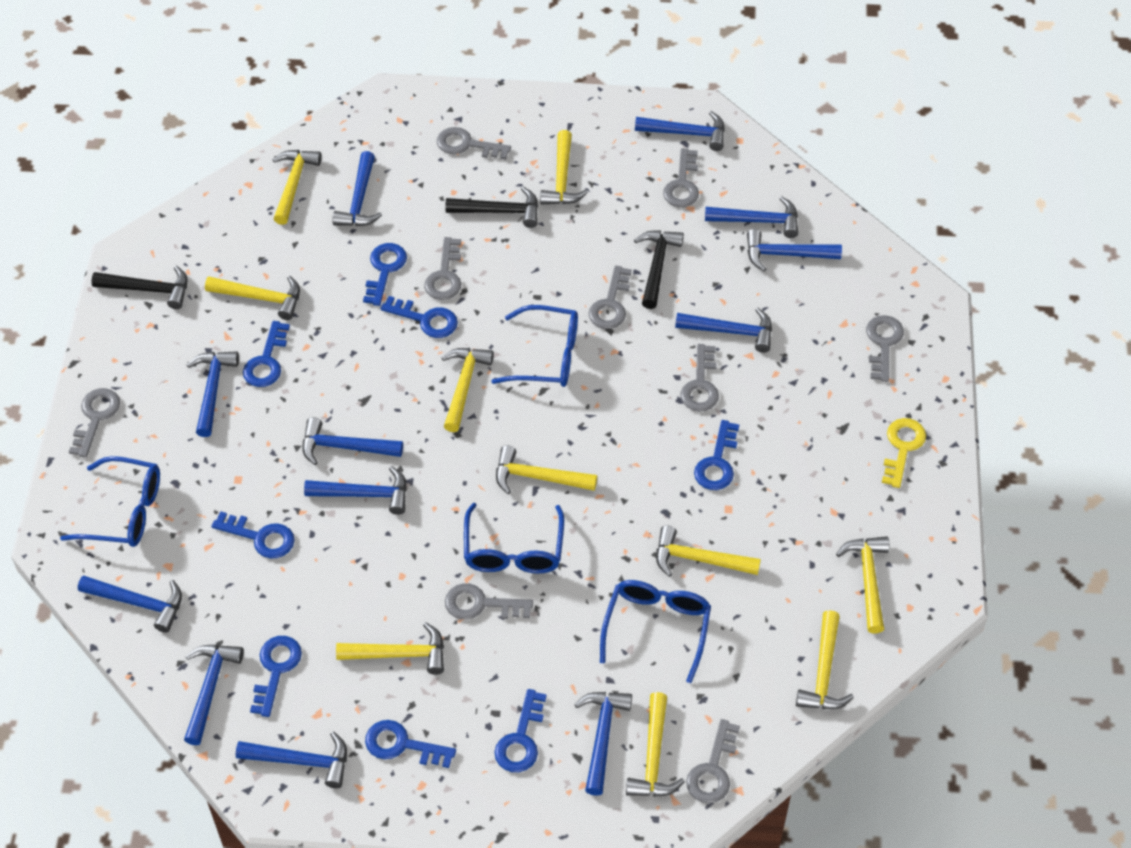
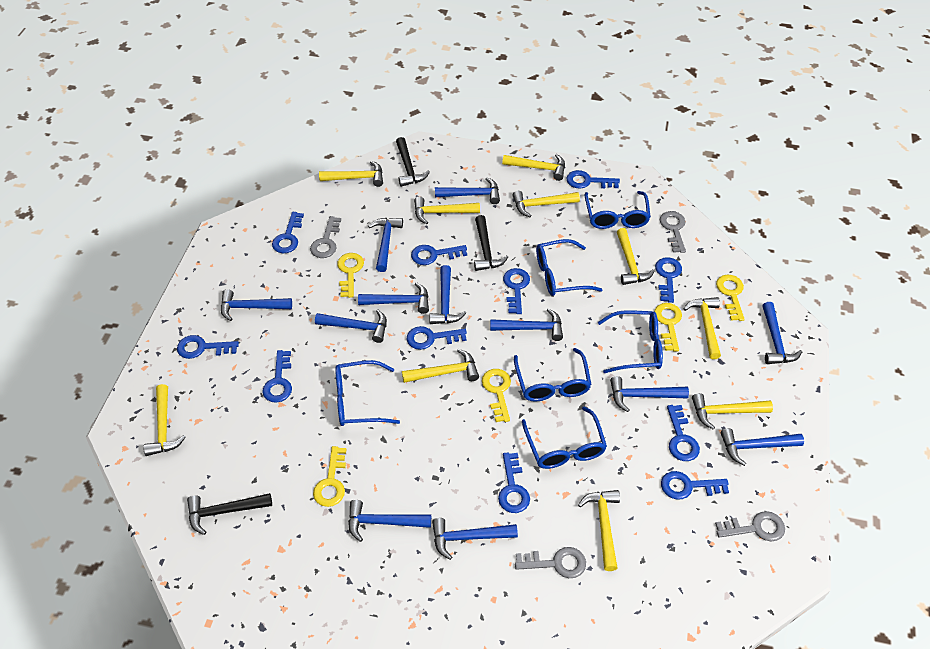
blue glasses: [60,456,160,547] [464,503,564,573] [491,305,578,387] [600,580,711,683] = 4 -> [335,360,400,426] [514,348,592,402] [522,406,607,469] [536,239,603,296] [584,191,651,229] [598,310,663,373] = 6
blue key: [211,512,295,559] [243,321,290,387] [250,636,302,717] [363,243,407,306] [365,720,456,768] [380,296,458,338] [495,689,547,772] [694,420,739,490] = 8 -> [177,335,239,359] [262,350,292,403] [272,212,304,253] [407,326,467,350] [411,245,467,265] [498,452,530,513] [503,268,530,314] [566,170,620,188] [655,257,682,303] [661,471,729,500] [667,405,700,461] = 11
grey key: [69,388,120,458] [424,237,461,300] [437,127,511,160] [445,583,533,620] [588,266,632,329] [663,148,699,207] [680,344,719,412] [686,719,740,803] [866,315,904,382] = 9 -> [310,216,341,258] [515,547,586,578] [660,211,686,253] [715,511,785,541] = 4
yellow key: [882,418,926,488] = 1 -> [313,446,346,507] [337,253,364,298] [482,369,511,422] [654,303,682,352] [716,275,745,321] = 5

